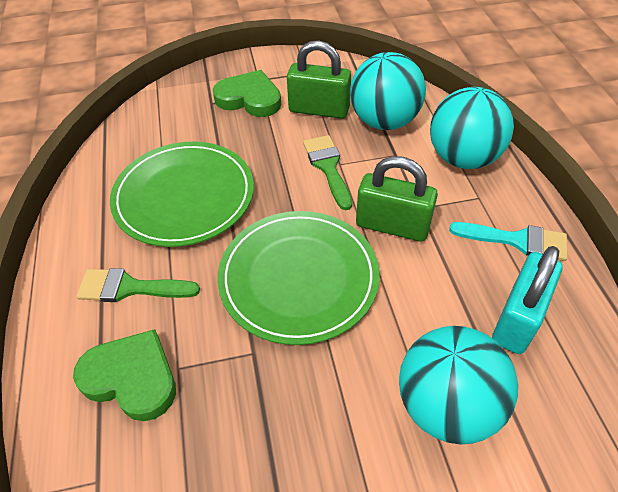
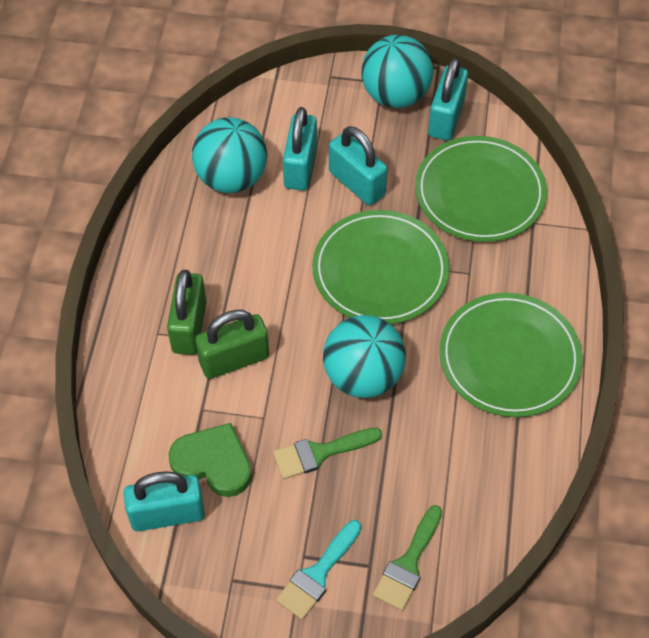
green heart: [73,329,176,421] [213,70,281,117] = 2 -> [168,423,252,497] = 1
green plate: [110,142,254,247] [217,211,379,345] = 2 -> [312,210,449,324] [415,136,547,242] [439,293,583,417] = 3
turquoise padlock: [492,246,563,354] = 1 -> [124,471,205,531] [283,107,317,190] [329,126,387,205] [428,58,468,141] = 4

